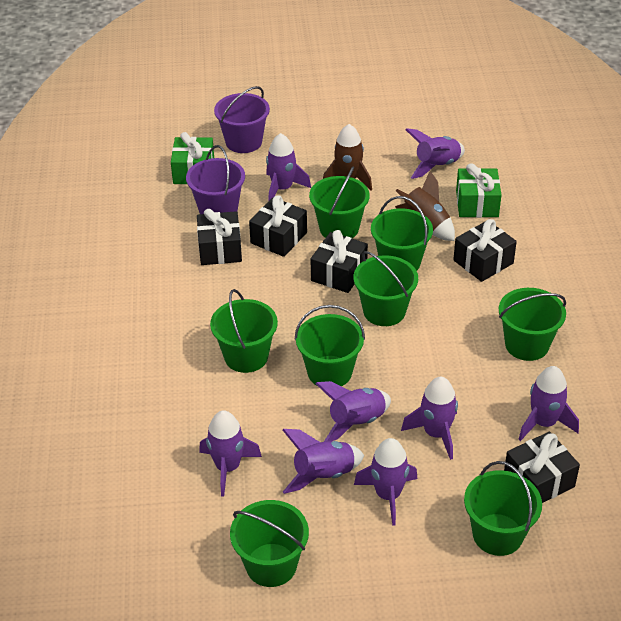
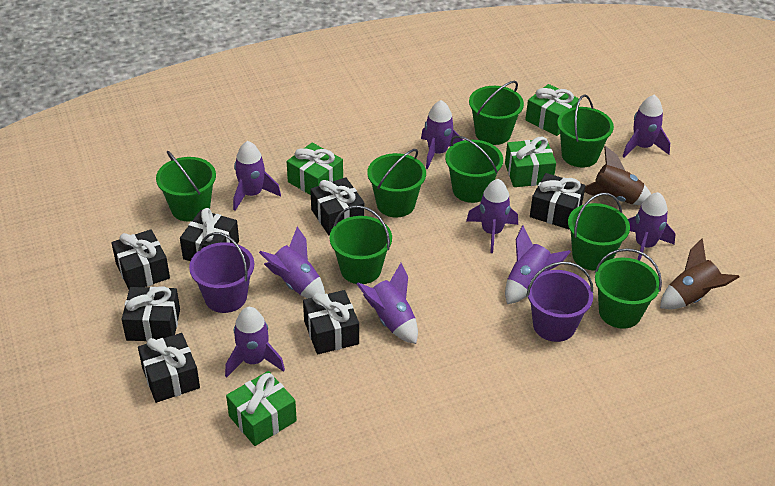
black gift: [197,209,242,265] [249,195,307,257] [311,230,368,293] [453,219,517,282] [504,432,580,503] = 5 -> [111,229,170,290] [122,286,180,341] [138,333,200,403] [180,208,239,261] [303,290,359,355] [310,177,365,235] [530,173,586,229] = 7
green gift: [171,132,214,184] [456,163,501,218] = 2 -> [226,371,297,446] [287,143,343,195] [505,137,556,187] [525,84,580,136] = 4
purple rocket: [199,410,262,497] [266,133,311,202] [283,429,364,494] [315,381,391,442] [354,438,418,526] [401,377,458,460] [406,128,465,179] [518,366,579,441] = 8 -> [225,307,285,378] [233,141,281,211] [259,227,325,299] [357,263,418,344] [421,100,464,169] [466,179,518,253] [505,225,571,304] [622,94,670,157] [628,192,675,261] = 9

